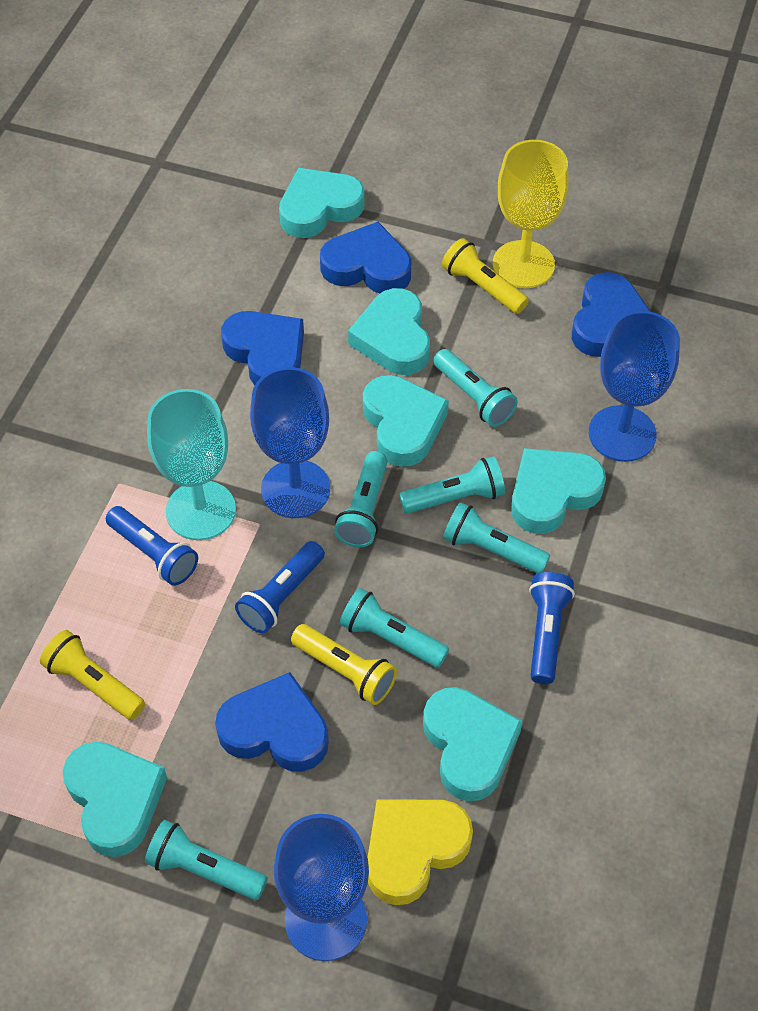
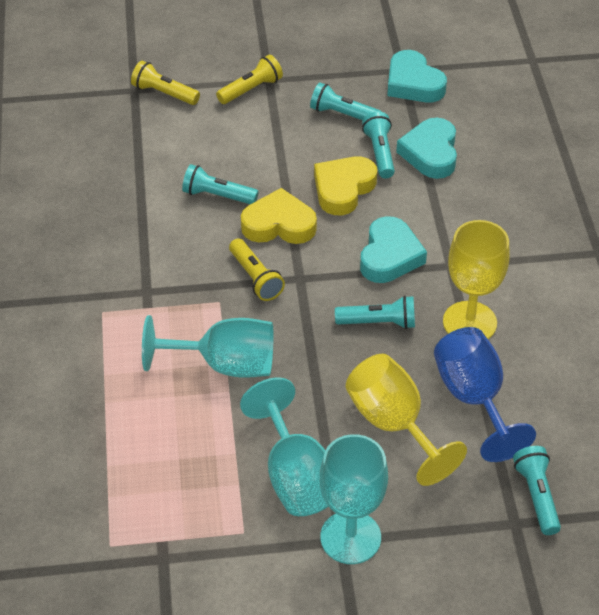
blue flashlight: [106,506,198,586] [235,541,325,633] [529,572,575,684] = 3 -> none = 0
blue goblet: [250,367,330,518] [274,814,369,961] [589,311,680,462] = 3 -> [434,327,536,462] = 1
blue heart: [215,672,329,772] [221,311,304,385] [320,222,412,293] [572,272,651,357] = 4 -> none = 0
turquoise flashlight: [145,820,268,900] [334,451,387,547] [340,588,449,668] [399,456,505,514] [433,349,518,427] [443,502,551,574] = 6 -> [182,164,258,204] [310,82,381,120] [335,295,415,329] [362,111,395,179] [513,446,561,535] = 5
turquoise goblet: [147,389,236,540] = 1 -> [142,315,274,378] [240,378,328,516] [320,434,388,564] = 3
turquoise heart: [63,742,167,857] [279,168,365,238] [348,288,430,375] [363,375,449,467] [423,687,523,801] [511,448,606,534] = 6 -> [360,216,427,283] [387,50,447,102] [396,118,457,179] = 3
yellow goblet: [493,140,569,288] = 1 -> [346,354,467,486] [443,220,510,339] = 2
yellow heart: [367,799,473,905] = 1 -> [241,188,317,244] [314,156,377,215] = 2

